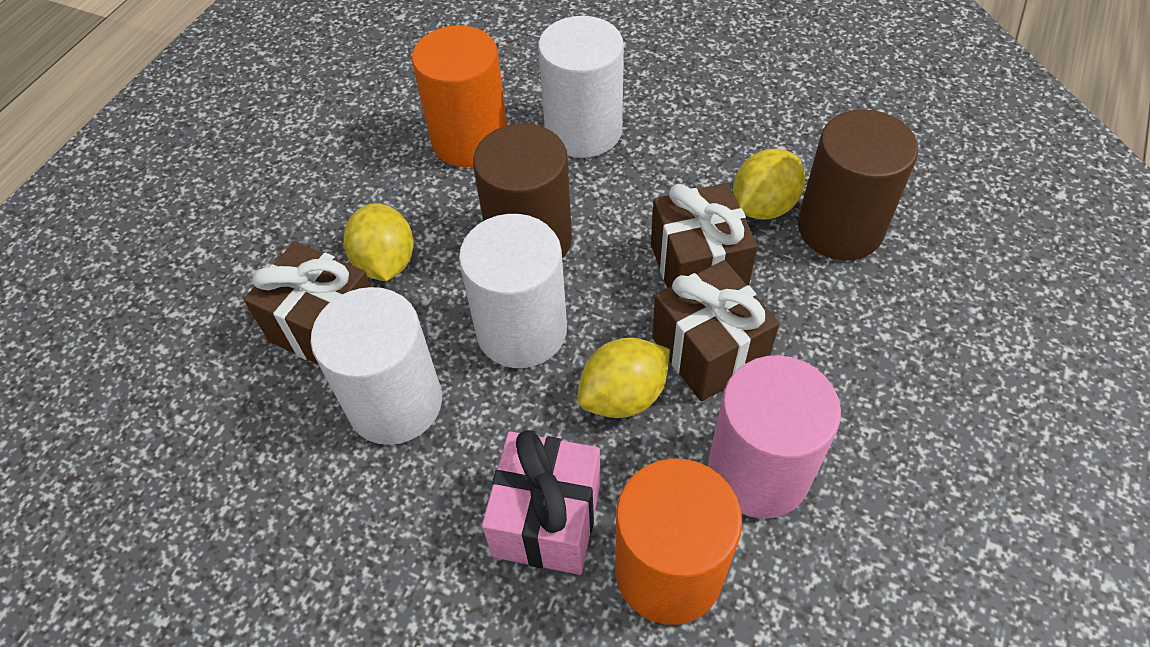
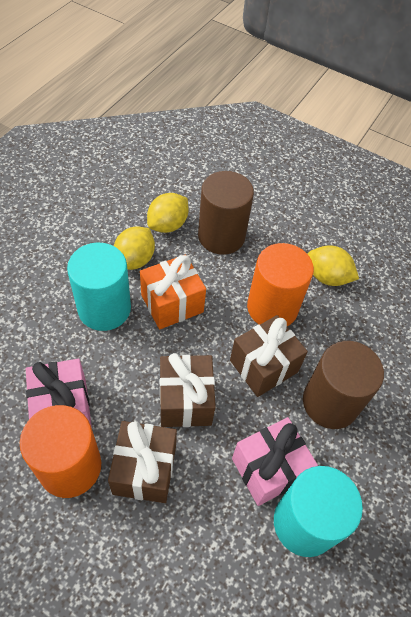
orange gift: none = 0 -> [140,254,206,329] = 1
pink cylinder: [708,355,841,519] = 1 -> none = 0
pink gift: [482,430,601,575] = 1 -> [26,359,92,428] [232,417,318,506] = 2
turquoise cylinder: none = 0 -> [67,243,131,331] [274,466,363,557] = 2
white cylinder: [311,287,442,445] [459,214,567,368] [538,16,624,158] = 3 -> none = 0

